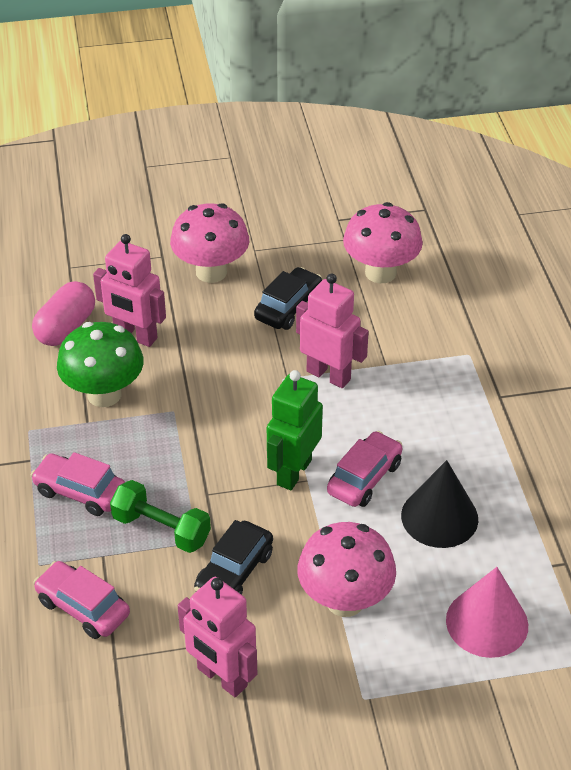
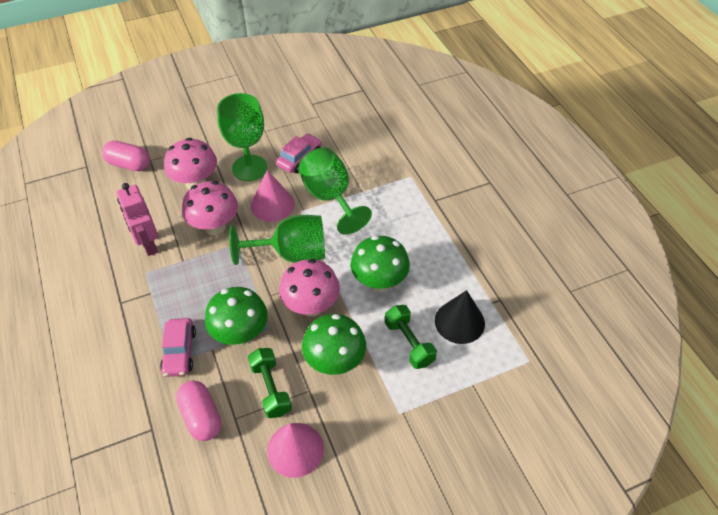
black car: [194,520,273,595] [254,267,322,330] = 2 -> none = 0
green dumbbell: [110,480,211,553] = 1 -> [248,348,292,418] [385,305,437,369] = 2
green goblet: none = 0 -> [217,93,267,181] [229,215,325,265] [298,147,372,235] = 3
green mushroom: [57,322,144,407] = 1 -> [205,287,268,345] [302,314,366,375] [351,235,410,292] = 3
green robot: [267,370,323,490] = 1 -> none = 0
pink capsule: [32,281,95,346] = 1 -> [102,141,150,171] [176,381,221,441] = 2
pink car: [31,452,125,516] [33,561,130,639] [327,431,402,507] = 3 -> [160,318,196,377] [276,133,322,173] = 2
pink cone: [446,567,528,658] = 1 -> [251,170,295,222] [267,423,324,478] = 2
pink robot: [93,234,166,347] [178,577,257,697] [296,273,369,388] = 3 -> [116,183,158,256] = 1

